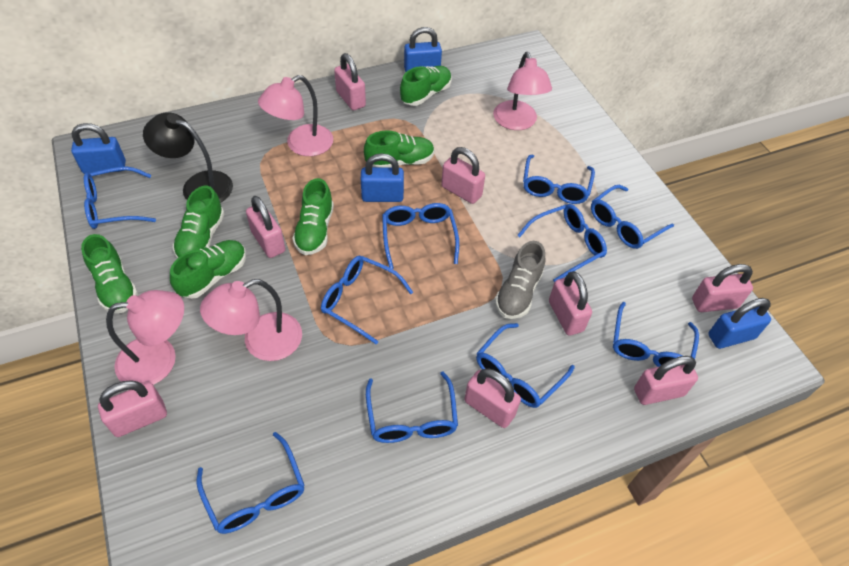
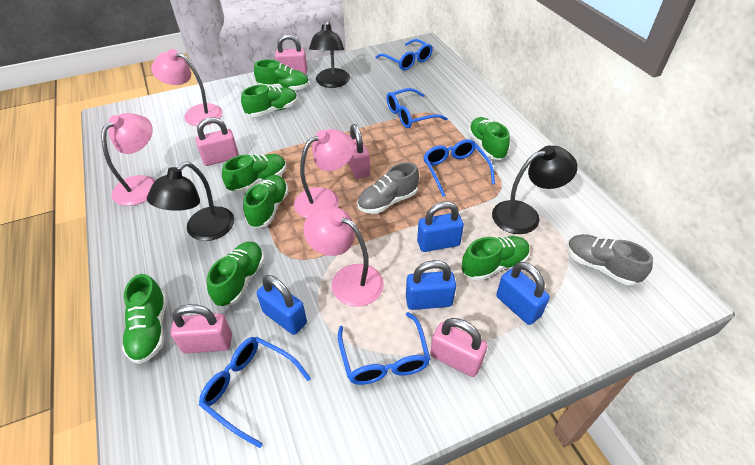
black lamp: [143,112,233,203] = 1 -> [147,162,234,241] [309,20,350,88] [492,146,578,234] = 3
blue glasses: [84,166,156,229] [196,432,305,534] [321,256,413,344] [366,371,458,443] [382,203,459,269] [476,323,575,408] [517,204,607,282] [523,155,595,204] [591,185,674,249] [613,302,699,367] = 10 -> [199,337,311,448] [338,312,430,385] [375,39,433,71] [387,88,448,128] [423,139,495,197] = 5
green shoe: [81,234,138,313] [170,240,246,299] [173,186,224,259] [292,178,334,255] [364,130,435,167] [400,66,452,106] = 6 -> [122,274,167,364] [207,242,265,307] [222,154,287,193] [241,84,298,117] [243,175,289,228] [254,59,309,91] [462,236,530,281] [468,117,510,160] = 8
grey shoe: [495,241,545,319] = 1 -> [357,162,419,214] [567,234,653,286] = 2
pink padlock: [98,380,167,437] [246,196,285,258] [334,53,366,110] [441,147,485,204] [464,368,521,428] [549,271,592,336] [634,356,698,405] [692,264,753,312] = 8 -> [171,304,232,353] [196,117,239,166] [275,34,307,75] [348,124,370,179] [430,318,488,377] = 5

